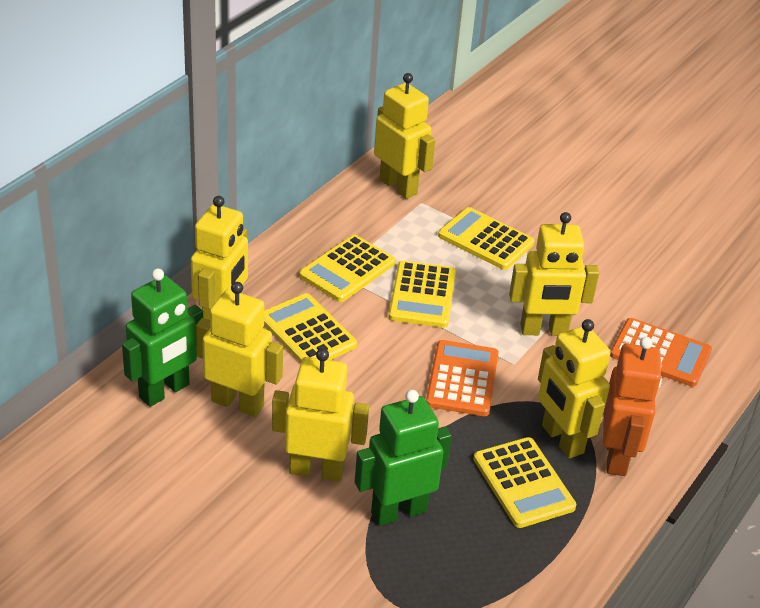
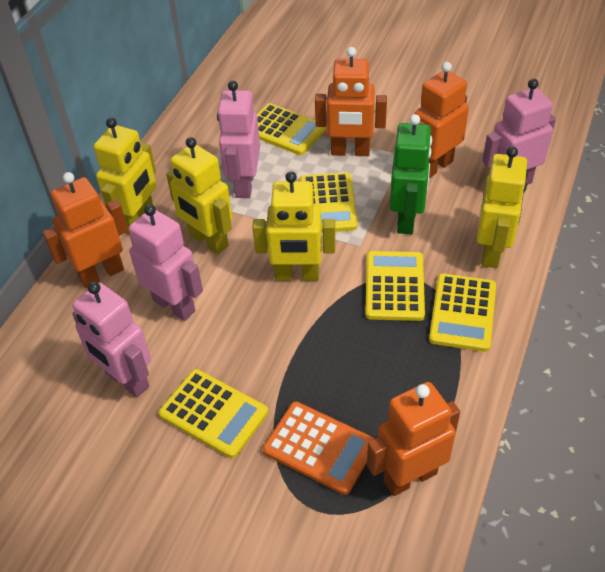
green robot: [122,268,203,407] [355,390,452,526] = 2 -> [390,114,432,234] = 1
orange calculator: [426,340,499,416] [610,318,712,387] = 2 -> [263,401,375,495] = 1
orange robot: [603,337,662,476] = 1 -> [42,172,128,288] [315,47,387,156] [367,382,460,496] [414,62,469,178] = 4
pink robot: none = 0 -> [72,282,151,398] [129,204,203,321] [217,81,260,198] [482,79,556,185] = 4
yellow robot: [191,196,248,320] [196,282,283,417] [272,348,369,482] [374,73,435,199] [509,212,599,336] [538,319,611,459] = 6 -> [94,118,157,235] [166,137,232,254] [252,171,335,281] [477,146,528,268] = 4

